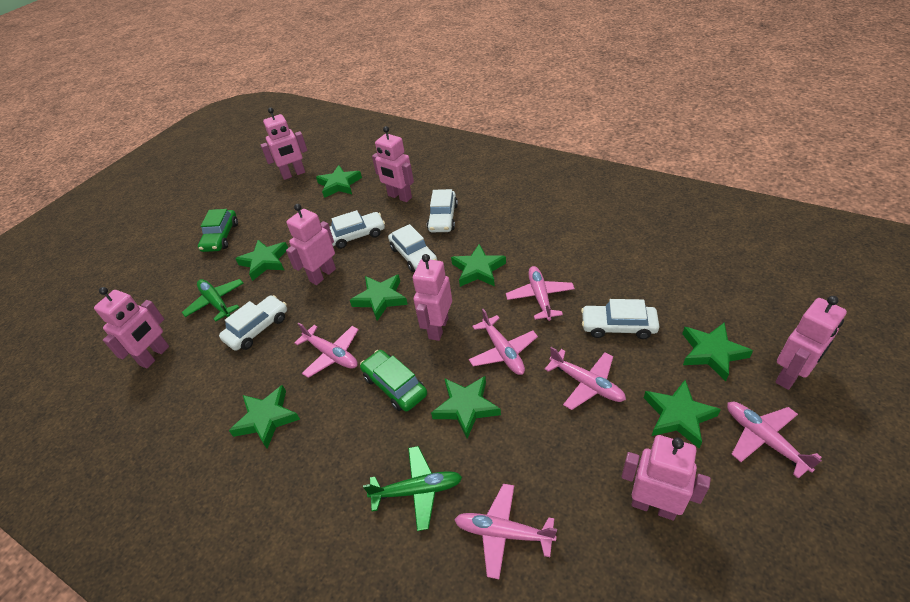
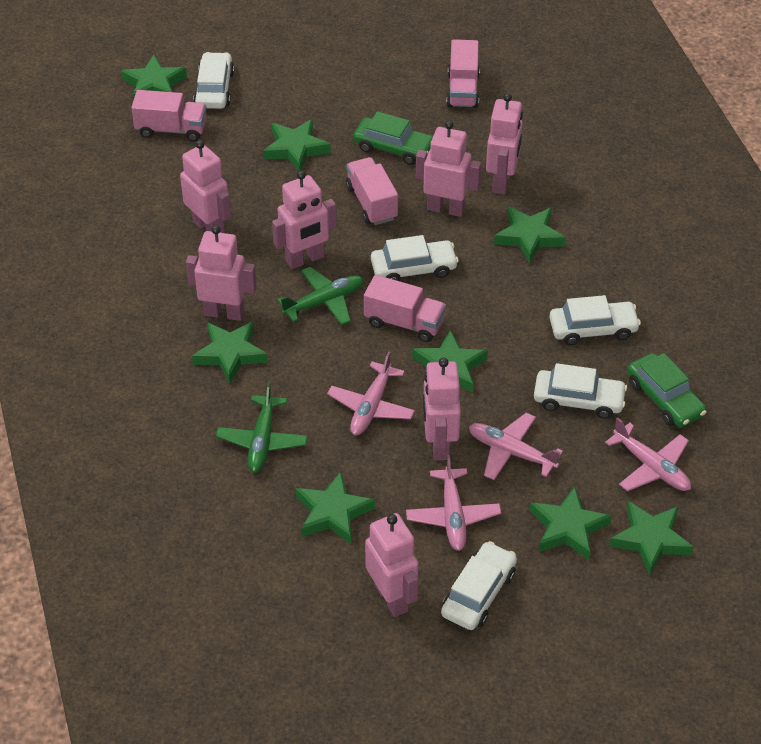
pink plane: [294,323,359,378] [454,484,557,579] [469,308,538,375] [506,266,575,321] [544,347,626,410] [727,402,822,479] = 6 -> [327,351,415,435] [406,455,501,551] [469,413,563,480] [605,417,691,491] = 4
pink truck: none = 0 -> [131,90,207,142] [346,157,398,225] [364,275,446,342] [446,39,480,108] = 4

